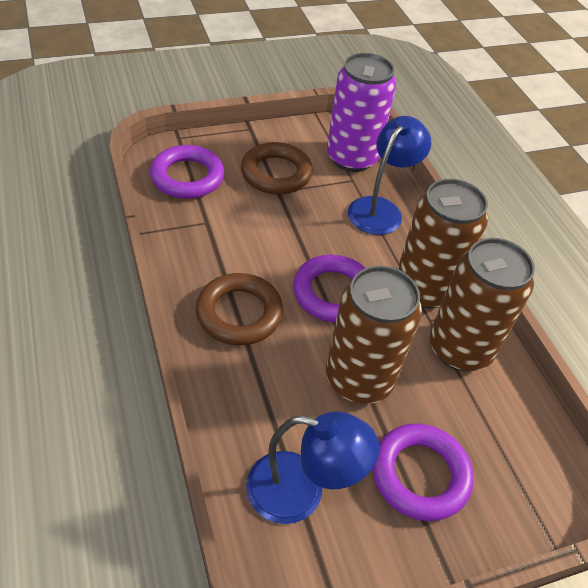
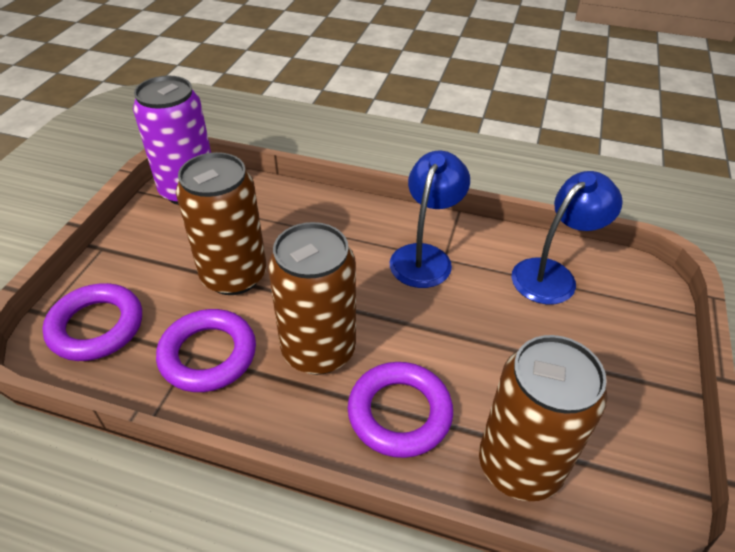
brown ring: [196,273,283,346] [241,142,313,194] = 2 -> none = 0

